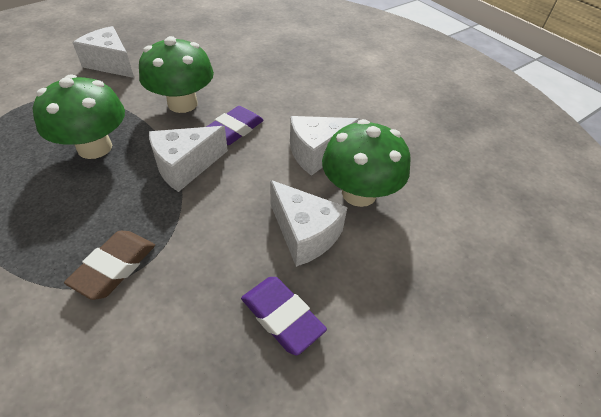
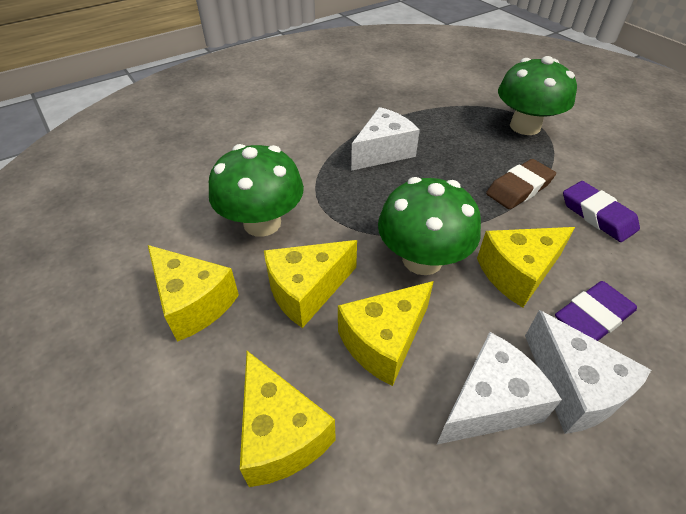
white cheese: [73,26,134,78] [149,126,228,192] [270,180,348,267] [290,116,360,176] = 4 -> [351,107,420,171] [437,332,562,445] [525,310,651,434] = 3
yellow cheese: none = 0 -> [148,245,239,342] [240,351,336,487] [264,240,357,328] [338,281,434,386] [477,227,575,308] = 5

